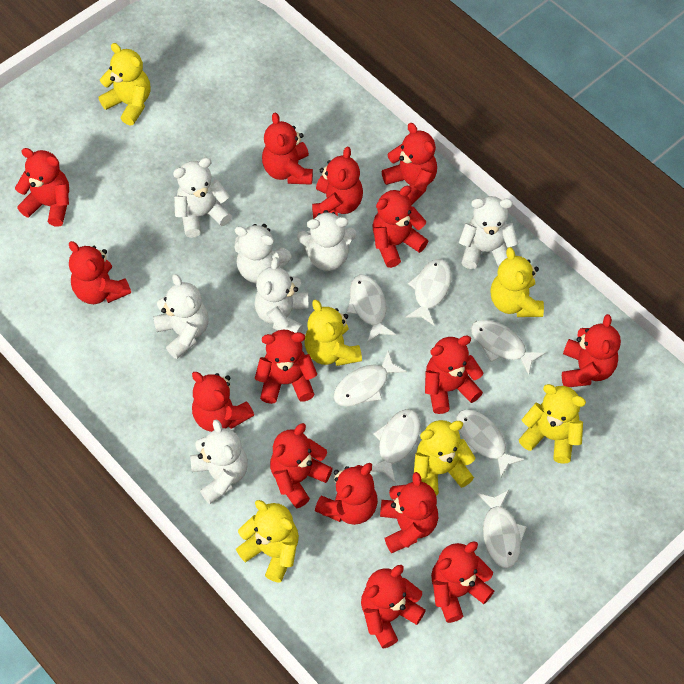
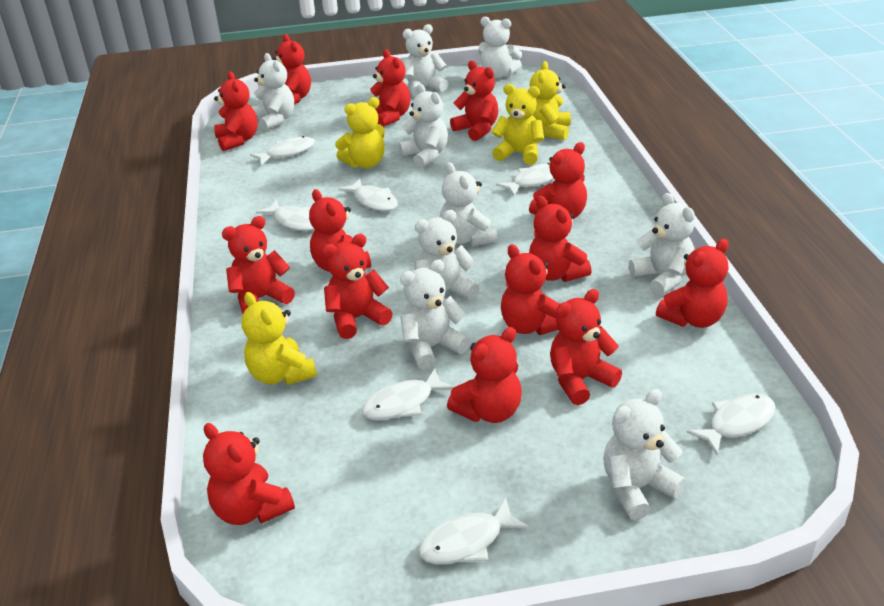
red teddy bear: [15,148,69,227] [69,241,131,304] [192,372,254,432] [255,330,317,404] [262,112,313,185] [270,423,333,508] [312,147,363,219] [315,463,378,525] [361,565,426,649] [372,186,428,268] [380,472,438,553] [382,123,437,206] [425,335,484,414] [431,542,494,623] [562,314,621,387] = 15 -> [203,423,295,525] [214,71,258,151] [222,216,295,314] [273,34,311,104] [309,189,371,272] [322,234,393,339] [370,49,410,127] [447,327,522,423] [450,60,498,141] [501,244,560,335] [529,142,587,219] [529,196,592,282] [550,289,622,405] [656,239,729,328] = 14
white teddy bear: [153,274,209,359] [173,157,232,238] [190,419,248,504] [234,224,292,283] [254,257,309,333] [297,210,356,271] [459,196,518,269] = 7 -> [252,53,294,131] [398,84,448,168] [400,259,470,370] [403,24,448,97] [415,210,479,302] [440,163,498,246] [478,17,522,79] [603,389,686,520] [629,193,695,297] = 9
yellow teddy bear: [99,43,150,126] [236,500,299,583] [305,299,362,366] [414,420,475,496] [490,247,544,317] [519,384,586,464] = 6 -> [242,292,317,385] [335,97,385,168] [492,84,544,165] [530,61,571,140] = 4

